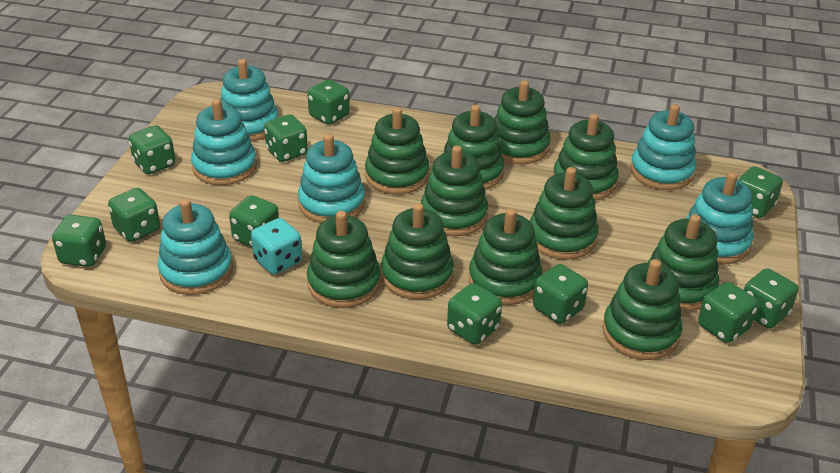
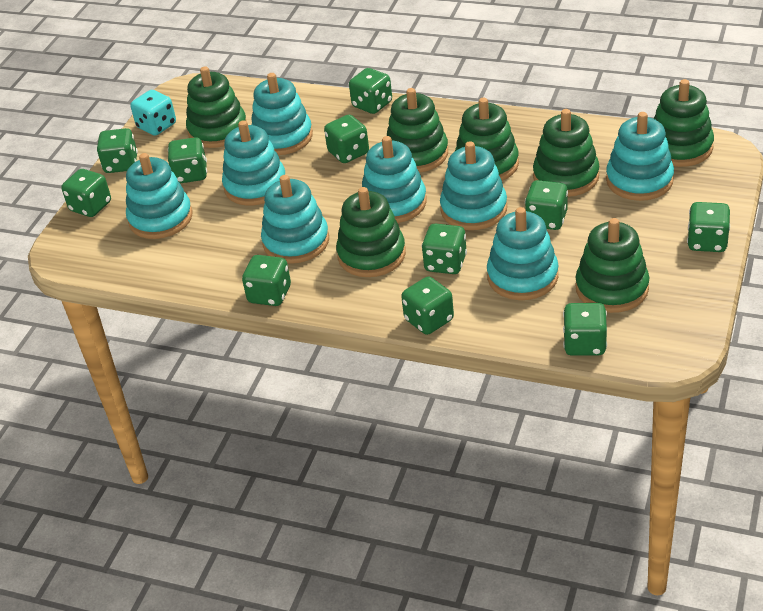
green stacking toy: [307,211,381,308] [365,107,429,194] [381,203,454,300] [421,146,488,236] [443,105,504,190] [469,208,542,305] [494,80,551,164] [530,167,599,260] [553,114,619,200] [602,259,682,360] [647,214,719,311] = 11 -> [186,66,247,148] [336,187,406,277] [387,88,448,173] [455,98,519,181] [533,109,599,197] [575,218,649,313] [653,79,714,167] = 7
turquoise stacking toy: [157,199,233,295] [191,99,257,185] [220,59,278,141] [298,134,365,223] [630,104,696,190] [685,172,753,264] = 6 -> [126,153,192,239] [222,120,285,206] [251,73,313,155] [261,175,329,264] [362,136,427,223] [440,141,507,230] [487,207,559,300] [606,112,674,201] = 8

